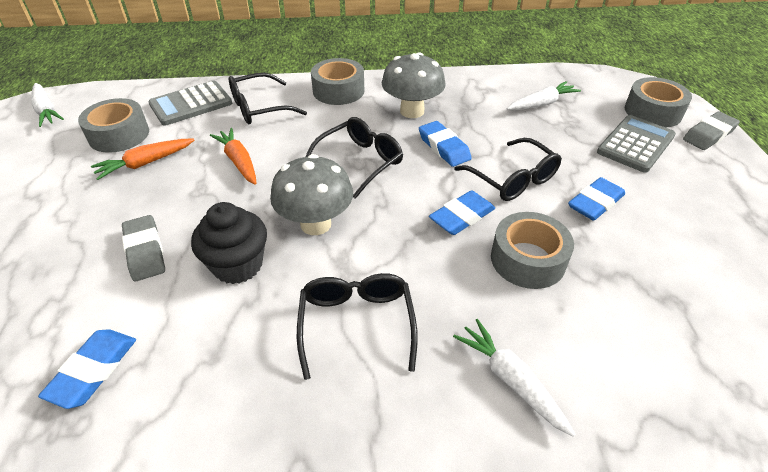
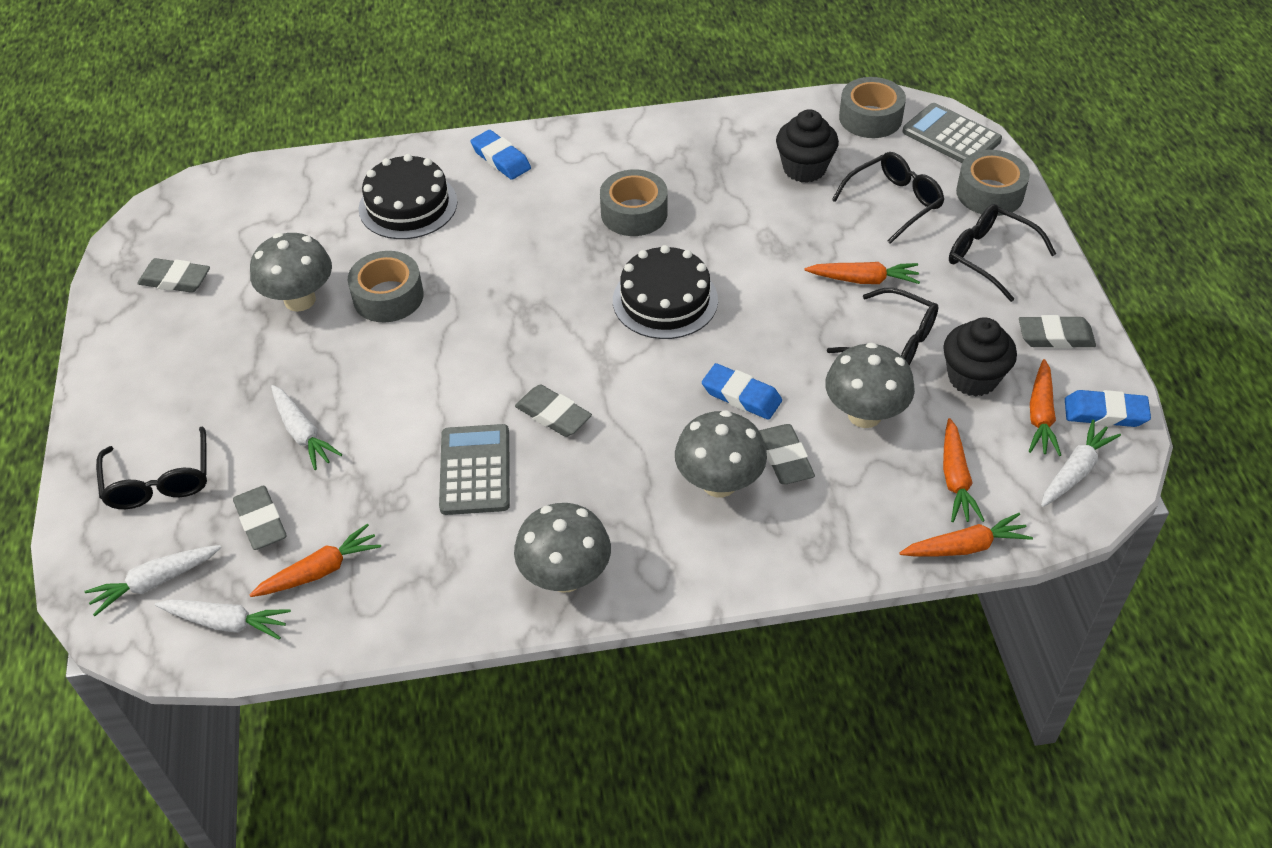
black cake: none = 0 -> [359,154,457,239] [613,245,718,339] = 2
black cupcake: [191,202,267,284] = 1 -> [776,109,839,183] [943,317,1017,397] = 2
blue eraser: [38,329,136,409] [419,121,472,167] [429,190,495,235] [568,177,625,221] = 4 -> [470,130,531,180] [702,363,782,420] [1065,390,1151,427] = 3
grey eraser: [122,215,165,281] [683,111,740,150] = 2 -> [137,258,210,293] [233,486,287,550] [515,385,592,437] [759,424,815,484] [1019,315,1096,348] = 5
grey mushroom: [270,154,353,235] [382,52,446,118] = 2 -> [250,233,332,312] [514,503,611,593] [675,410,767,498] [825,342,915,428] = 4
orange carrot: [91,139,195,180] [210,128,257,185] = 2 -> [249,524,381,597] [804,262,920,284] [899,513,1033,557] [943,418,985,522] [1029,359,1061,456] = 5
white carrot: [31,83,64,127] [453,319,576,437] [506,81,581,110] = 3 -> [84,545,221,616] [155,599,291,640] [271,385,342,470] [1041,420,1121,507] = 4

